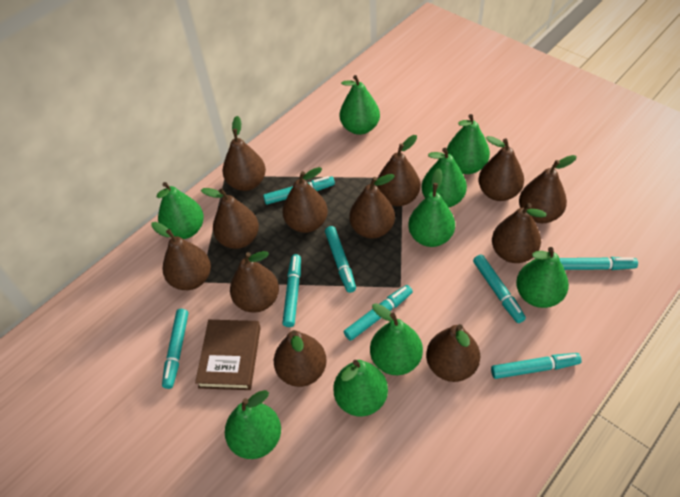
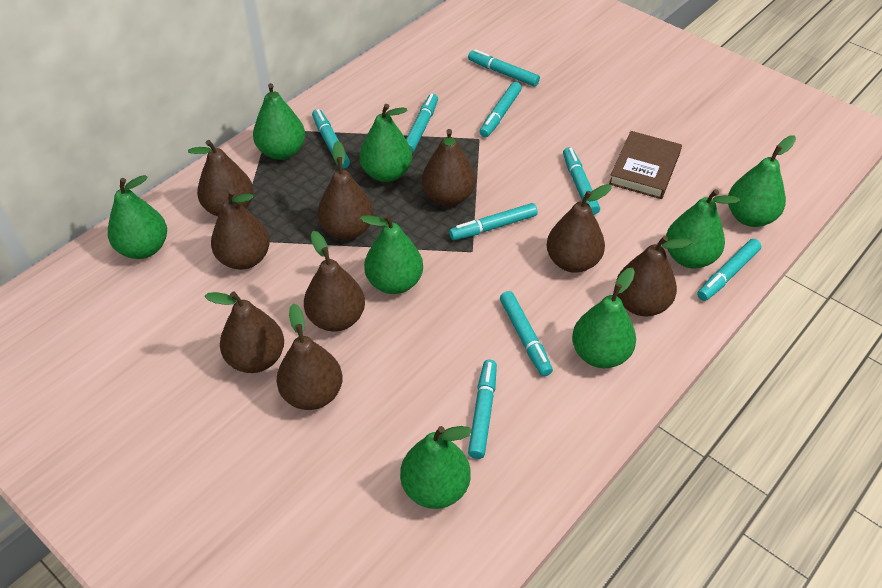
brown pear: [151,222,211,290] [201,188,259,249] [223,116,266,191] [230,251,279,312] [274,330,327,387] [283,167,328,233] [349,174,395,239] [377,135,420,206] [426,324,480,382] [478,136,524,201] [492,203,546,263] [519,155,577,223] = 12 -> [188,140,254,217] [205,291,284,373] [211,190,270,270] [277,303,343,410] [304,231,365,331] [318,141,374,240] [422,129,476,206] [546,184,612,273] [616,236,692,316] = 9
green pear: [157,182,204,239] [225,390,281,459] [333,360,388,416] [340,75,380,135] [370,303,423,375] [408,168,455,247] [422,148,467,208] [447,114,490,174] [516,247,569,308] = 9 -> [108,175,167,259] [253,83,305,160] [359,104,412,182] [360,214,423,294] [400,426,472,509] [572,268,636,368] [666,189,740,268] [728,135,796,227] = 8
turquoise marker: [162,309,188,389] [263,176,335,205] [282,254,301,327] [325,226,356,293] [344,285,413,341] [473,255,526,323] [491,353,582,379] [559,257,638,270] = 8 -> [312,109,350,169] [406,94,438,153] [449,203,538,240] [468,49,540,86] [468,360,497,459] [480,82,522,138] [500,291,553,376] [563,147,600,215] [697,239,761,301] = 9

